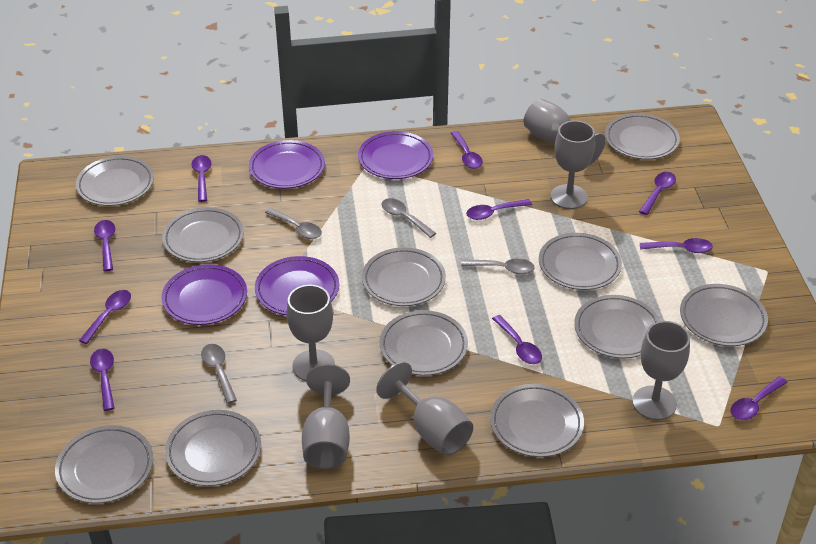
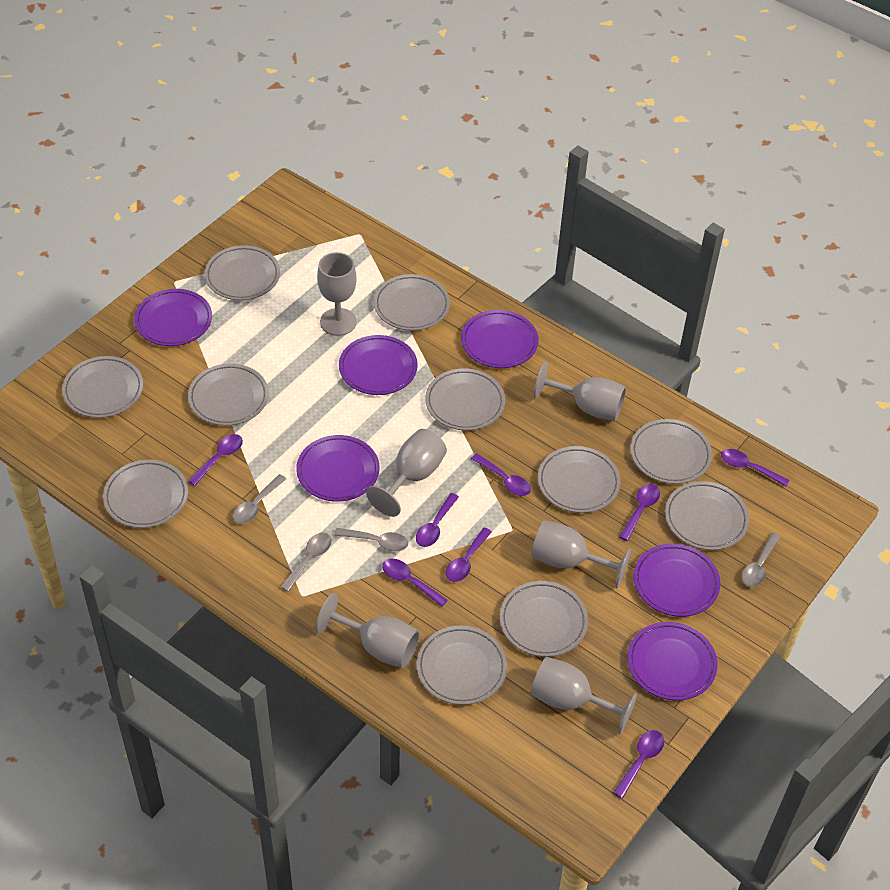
purple plate: [161,264,247,325] [249,140,325,189] [255,256,339,315] [358,131,433,179] = 4 -> [134,289,212,346] [296,435,379,502] [339,335,418,395] [461,310,539,368] [627,622,718,701] [633,543,720,617] = 6
purple spoon: [79,290,131,344] [90,349,114,411] [94,220,115,271] [191,155,211,202] [451,131,483,169] [466,199,532,220] [492,315,542,364] [639,172,676,215] [640,238,713,253] [731,376,788,420] = 10 -> [188,434,243,486] [382,559,448,607] [416,493,459,547] [446,527,492,582] [471,453,531,496] [613,730,664,798] [619,484,660,541] [721,449,789,486] = 8

